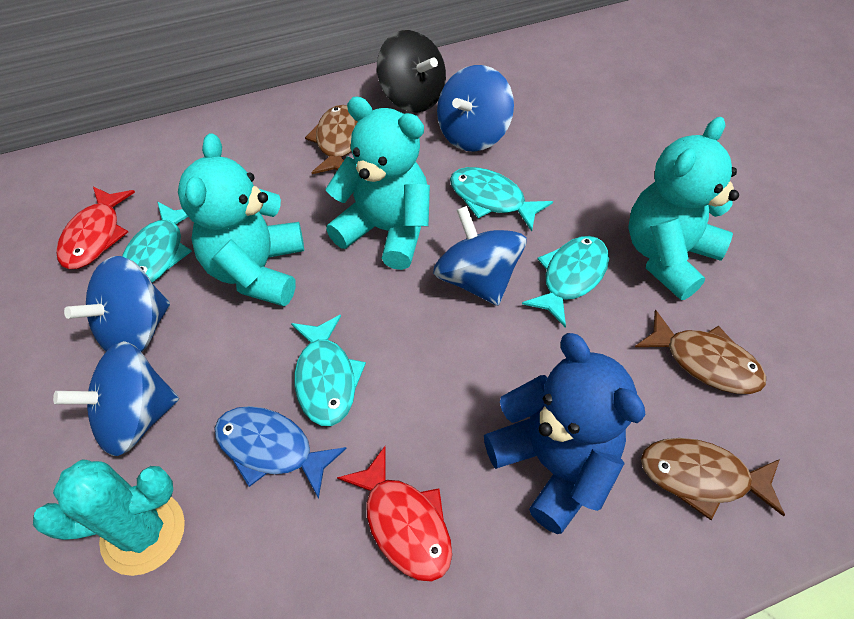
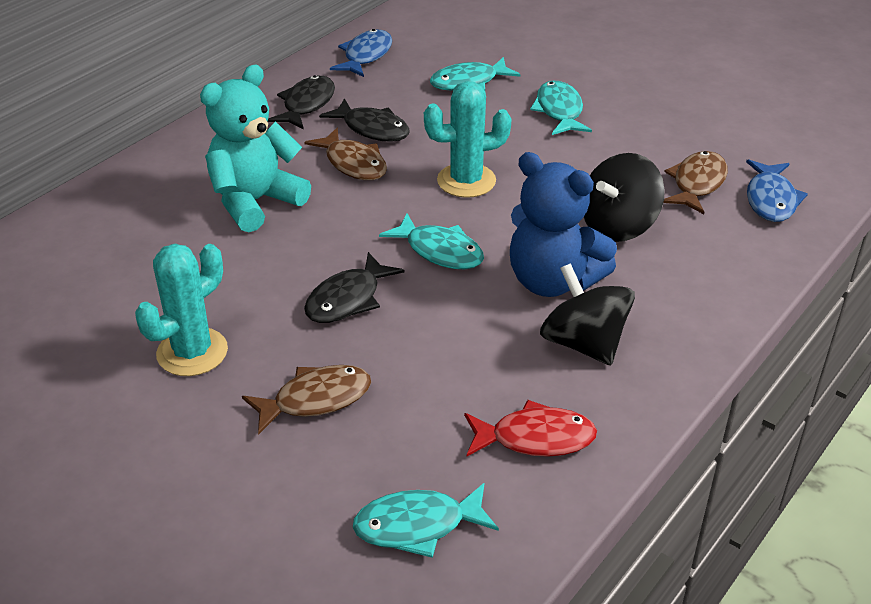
black fish: none = 0 -> [268,75,335,129] [304,252,404,323] [319,98,410,142] = 3
black spinning top: [377,30,446,113] = 1 -> [540,263,635,365] [584,153,665,242] = 2
blue fish: [214,406,347,499] = 1 -> [330,29,392,77] [746,159,808,222] = 2
blue spinning top: [53,341,179,456] [64,256,170,352] [433,206,527,306] [437,65,514,152] = 4 -> none = 0
red fish: [56,187,135,269] [337,446,452,582] = 2 -> [464,400,597,457] = 1
turquoise cactus: [33,459,185,576] = 1 -> [135,244,228,376] [424,81,511,198] = 2
turquoise teddy bear: [178,133,304,306] [326,96,430,270] [628,117,739,300] = 3 -> [200,65,311,232] = 1

